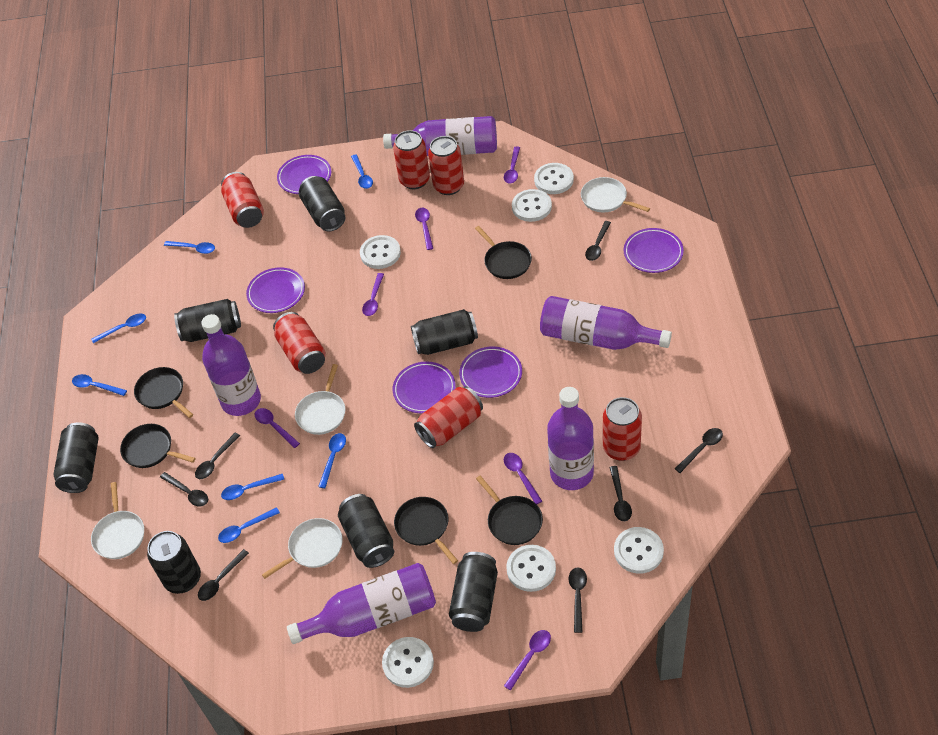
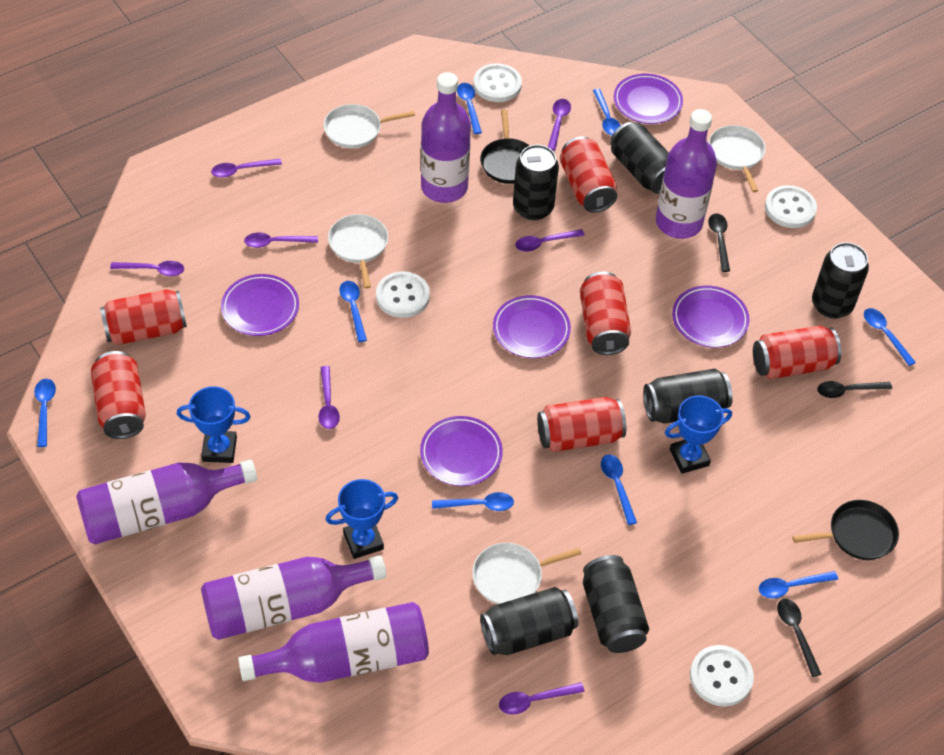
black can: [53,422,99,493] [147,531,201,594] [174,299,241,342] [299,176,345,232] [338,494,394,568] [411,309,478,355] [449,552,498,632] = 7 -> [480,587,578,655] [513,145,559,220] [583,555,649,653] [610,122,669,194] [643,369,733,424] [812,242,869,319] = 6
black pan: [120,424,195,468] [134,367,193,418] [394,497,458,564] [475,226,532,279] [476,476,543,545] = 5 -> [480,110,530,184] [792,500,899,560] = 2
black spoon: [160,472,208,506] [195,433,240,479] [198,549,249,601] [569,567,587,633] [585,221,611,261] [610,466,632,521] [675,428,723,473] = 7 -> [708,213,730,272] [777,599,822,677] [817,381,892,398] = 3
blue spoon: [72,374,127,396] [91,314,146,343] [164,241,215,254] [218,507,280,543] [221,474,284,500] [318,433,346,488] [351,154,373,189] = 7 -> [34,379,56,447] [339,281,367,342] [432,492,514,511] [457,83,482,134] [593,89,621,135] [601,455,637,525] [759,571,838,598] [864,308,916,366] = 8
blue trophy: none = 0 -> [177,386,251,463] [325,479,398,559] [665,395,732,474] = 3
purple spoon: [255,408,300,448] [362,273,384,316] [415,208,433,250] [504,147,520,184] [504,453,542,504] [504,630,551,691] = 6 -> [110,261,184,276] [211,159,282,178] [244,233,318,248] [319,366,340,429] [499,683,585,715] [515,229,585,252] [548,99,571,150] = 7
white button: [360,235,401,269] [382,637,434,688] [506,545,556,592] [512,189,552,222] [534,163,574,194] [614,527,664,574] = 6 -> [376,271,430,318] [473,63,522,102] [690,645,754,707] [765,185,817,228] = 4

